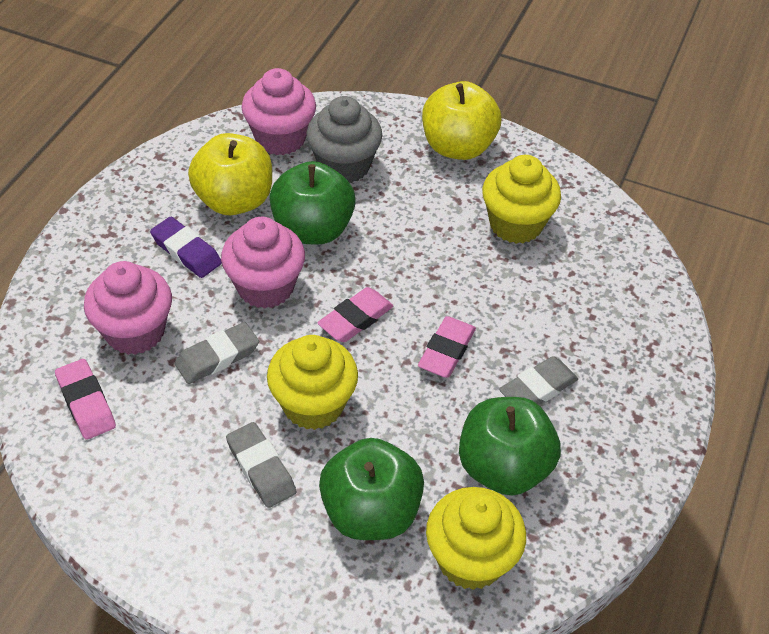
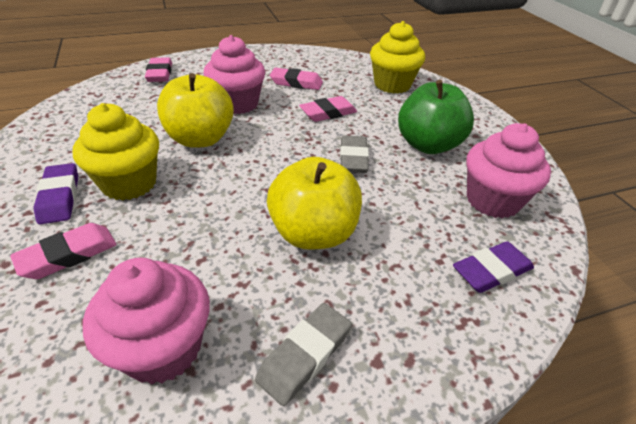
green apple: [270,161,356,245] [319,438,424,540] [459,397,561,496] = 3 -> [398,80,474,154] = 1
grey cupcake: [306,96,382,183] = 1 -> none = 0
grey eraser: [175,322,259,384] [226,422,296,508] [499,356,578,405] = 3 -> [255,303,352,406] [340,135,369,173] = 2
pink eraser: [55,359,116,440] [317,287,393,342] [418,316,476,378] = 3 -> [10,223,117,279] [145,57,172,82] [270,68,323,90] [299,96,357,122] = 4
purple eraser: [150,217,222,278] = 1 -> [34,163,78,224] [453,241,534,293] = 2
yellow cupcake: [267,335,358,430] [426,487,526,590] [482,155,561,244] = 3 -> [73,103,159,201] [370,21,425,93] = 2

